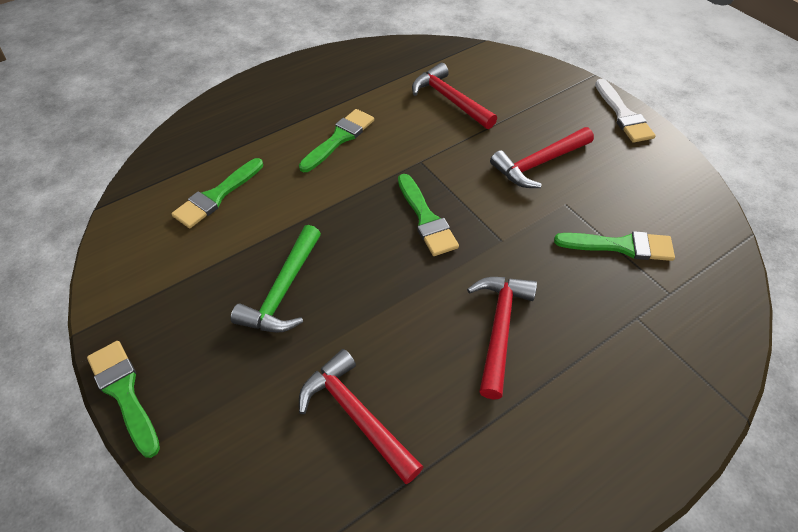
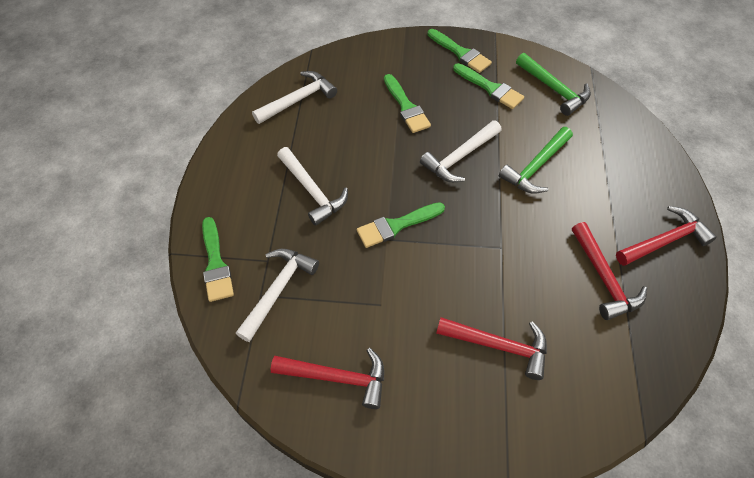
green hammer: [231,225,321,332] = 1 -> [499,127,573,194] [516,53,591,116] = 2
white brush: [595,79,656,143] = 1 -> none = 0
white hammer: none = 0 -> [236,249,319,342] [252,71,337,124] [277,147,348,226] [420,120,501,182] = 4

